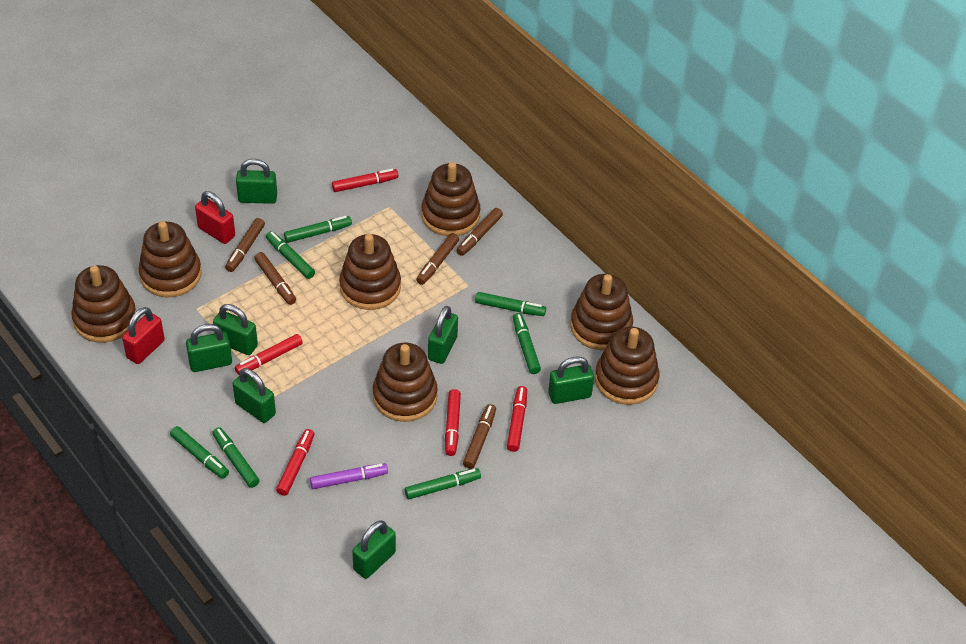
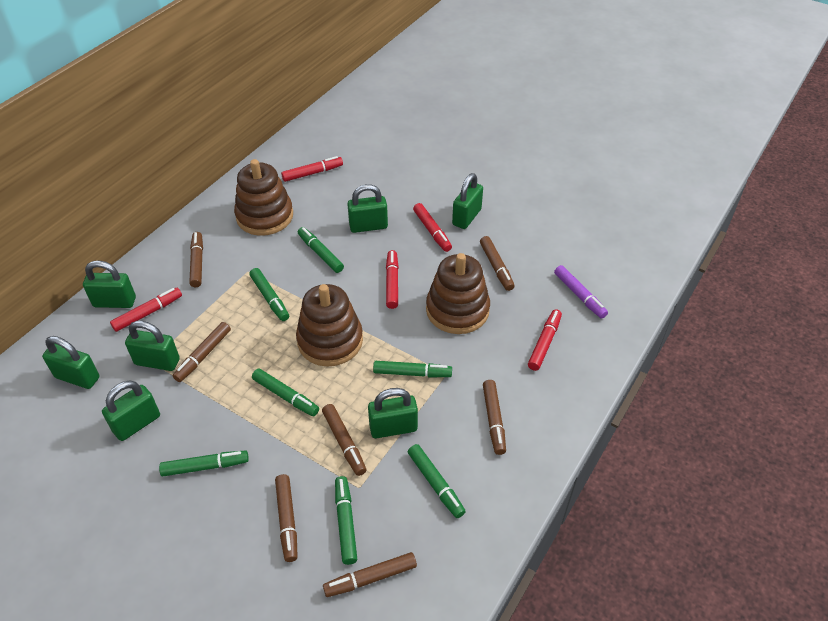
brown marker: [225,218,265,272] [254,252,296,305] [416,233,459,285] [456,208,503,256] [463,404,496,469] = 5 -> [173,322,231,382] [189,232,203,287] [275,474,298,562] [322,404,367,476] [323,552,417,597] [480,236,515,291] [483,380,506,455] = 7
brown stacking toy: [71,265,136,343] [138,221,202,297] [339,234,401,310] [373,343,438,422] [421,162,480,236] [570,274,633,350] [595,326,660,405] = 7 -> [234,159,293,236] [296,284,363,367] [426,253,490,334] = 3
red padlock: [122,307,165,364] [195,191,235,244] = 2 -> none = 0

